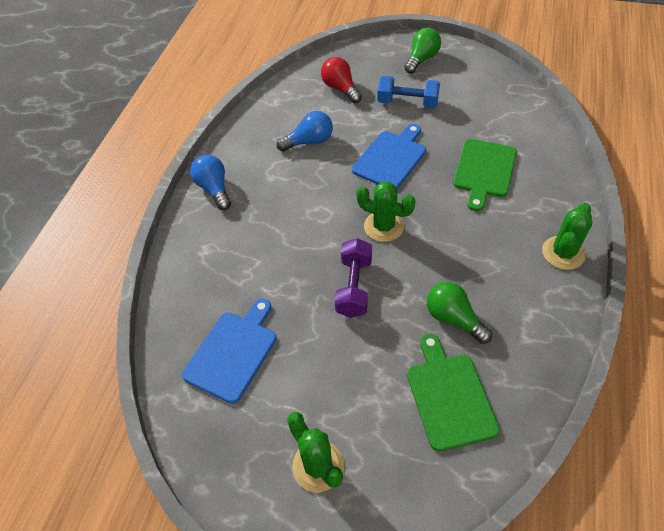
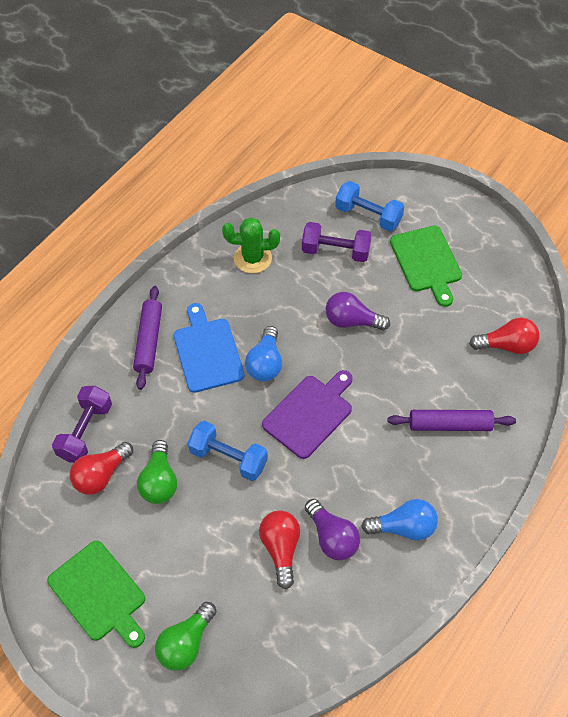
blue cutting board: [182,298,276,404] [352,124,426,189] = 2 -> [174,303,245,393] = 1
blue dumbbell: [377,76,440,108] = 1 -> [188,421,268,481] [335,181,404,231] = 2
green cactus: [287,412,344,492] [356,181,416,242] [542,203,592,270] = 3 -> [222,217,280,273] = 1
purple cutting board: none = 0 -> [262,370,353,459] = 1
purple dumbbell: [335,238,372,318] = 1 -> [52,386,112,463] [302,222,372,262] = 2
purple light bulb: none = 0 -> [305,499,360,560] [325,292,390,331] = 2
purple rolling pin: none = 0 -> [133,286,162,390] [388,410,516,431] = 2
red light bulb: [321,57,362,103] = 1 -> [70,442,133,495] [259,511,300,589] [469,318,539,354] = 3

